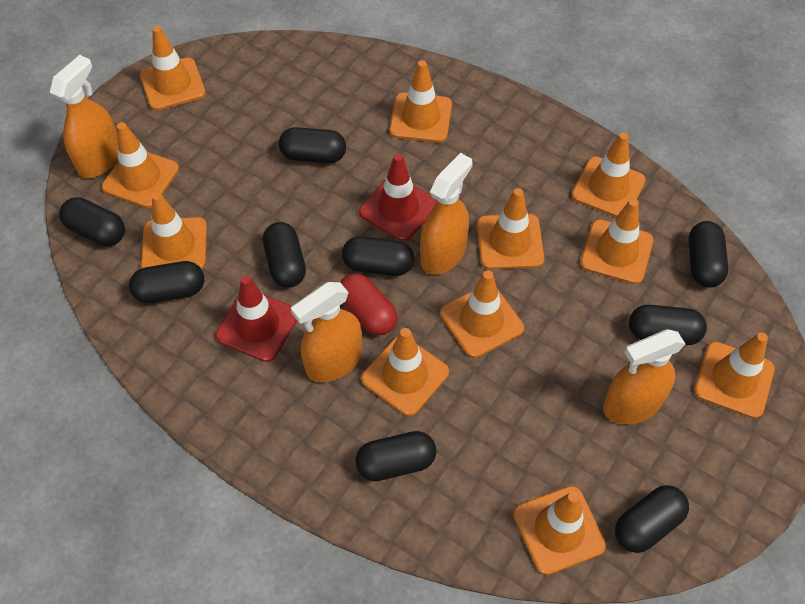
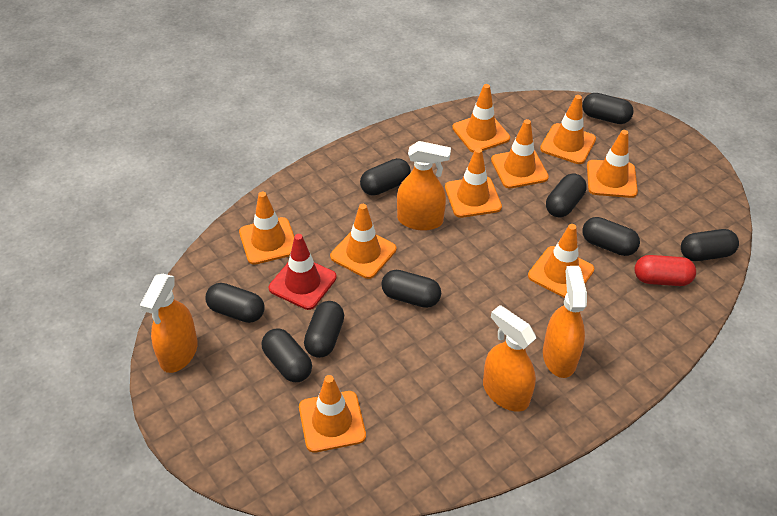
orange traffic cone: [101,122,179,208] [140,26,206,110] [141,192,207,269] [361,328,449,416] [389,60,452,143] [440,271,524,358] [477,188,544,269] [513,486,606,575] [571,132,646,217] [580,199,653,284] [694,332,775,419] = 11 -> [239,192,294,265] [299,375,366,453] [330,204,396,279] [445,148,502,218] [452,84,510,153] [491,119,549,188] [528,224,594,298] [540,95,596,164] [587,130,638,198] = 9
red traffic cone: [215,275,297,362] [359,153,438,241] = 2 -> [269,234,337,310] = 1

